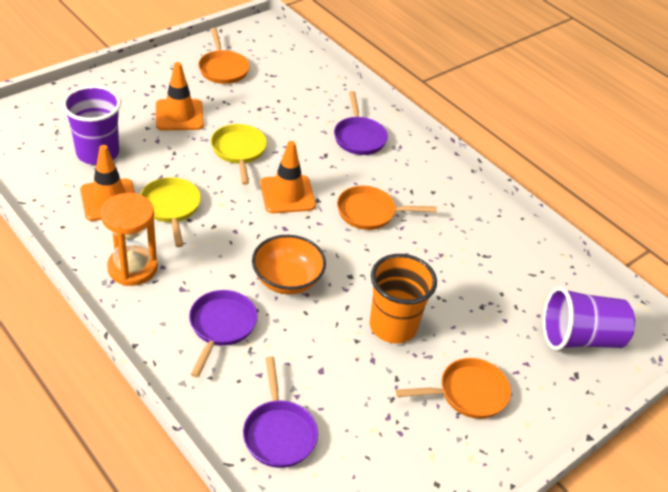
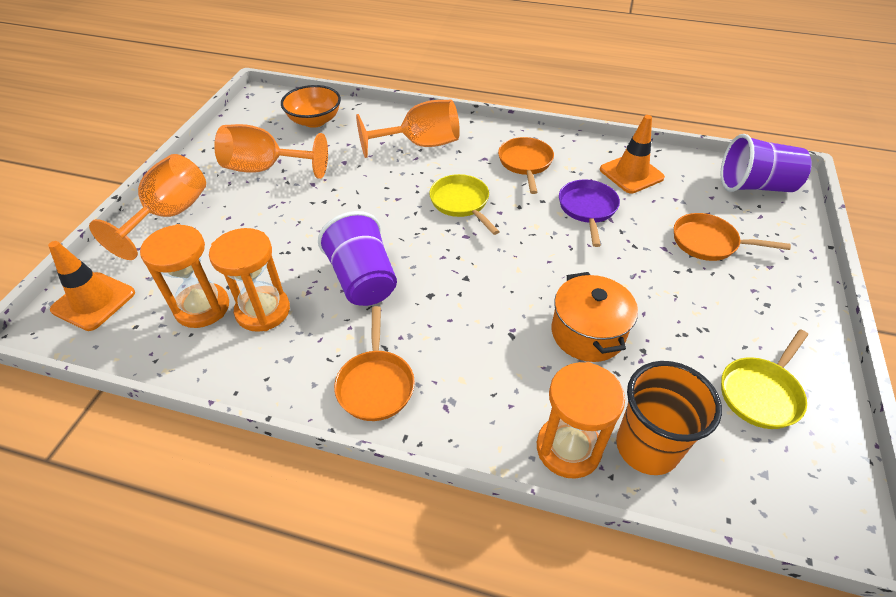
orange goblet: none = 0 -> [89,154,206,260] [214,124,328,179] [356,100,460,158] = 3
orange hourglass: [101,193,158,286] = 1 -> [140,224,229,328] [209,228,290,332] [537,362,625,479] = 3
orange pot: none = 0 -> [551,272,638,362] = 1
orange traffic cone: [80,145,135,221] [156,62,204,130] [260,141,316,213] = 3 -> [48,241,135,331] [600,115,665,194] = 2
purple pan: [189,290,258,377] [243,357,318,468] [334,91,388,155] = 3 -> [559,180,620,247] = 1

